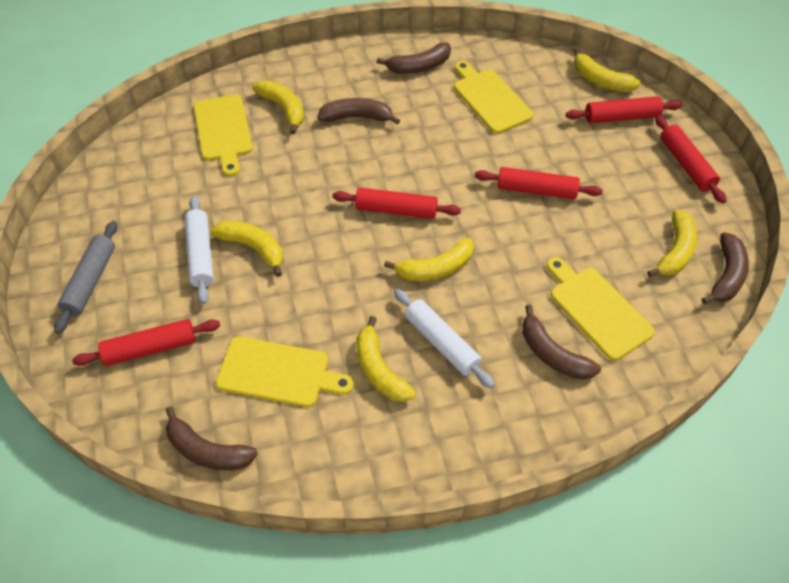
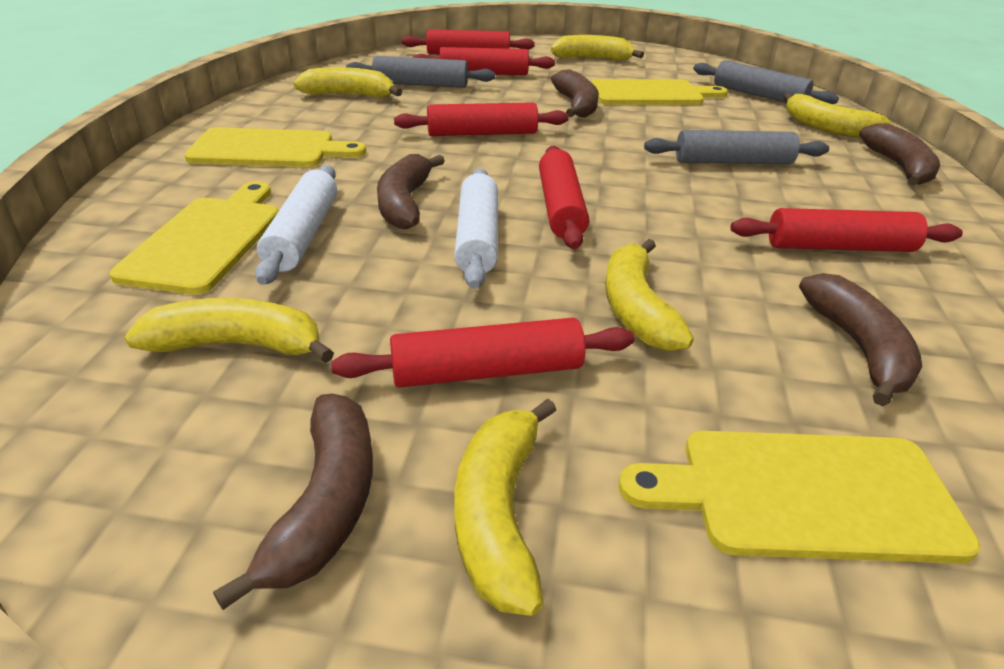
grey rolling pin: [54,221,117,334] = 1 -> [346,56,495,88] [644,130,829,165] [693,60,839,104] = 3
red rolling pin: [72,319,220,366] [332,188,461,219] [475,167,603,199] [566,96,682,123] [655,115,726,204] = 5 -> [331,318,635,388] [394,102,569,136] [402,29,535,54] [412,47,555,75] [539,145,589,249] [730,208,963,252] = 6

